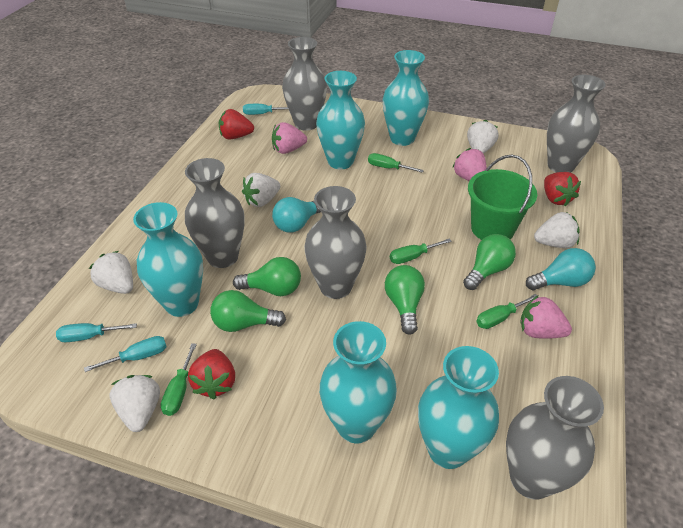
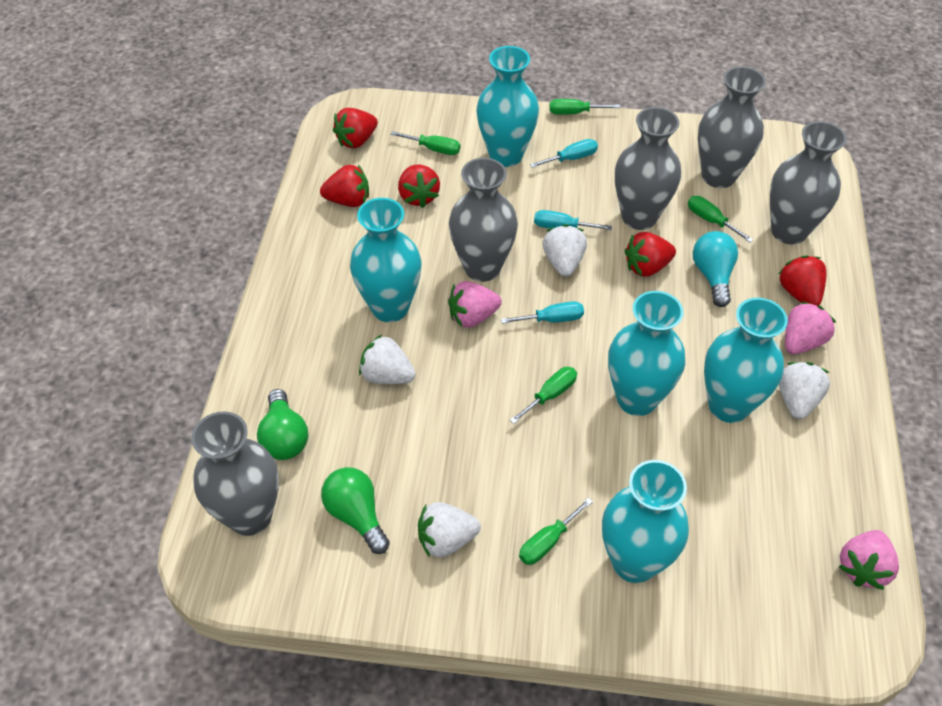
green bucket: [468,155,537,240] = 1 -> none = 0
green light bulb: [210,290,286,332] [233,257,301,296] [385,265,425,335] [463,234,516,290] = 4 -> [257,389,308,460] [321,467,390,554] = 2
green screwdriver: [161,343,197,416] [368,153,424,173] [390,239,452,264] [476,294,539,329] = 4 -> [390,131,460,155] [510,367,577,424] [519,497,593,565] [549,99,620,115] [688,196,753,242] = 5
red strawberry: [188,349,235,400] [219,109,254,140] [544,172,581,206] = 3 -> [320,165,369,207] [333,108,378,148] [398,165,440,208] [625,232,676,277] [779,255,827,306] = 5
turquoise light bulb: [272,197,321,233] [526,248,596,290] = 2 -> [693,231,738,307] = 1
white strawberry: [89,251,133,294] [109,375,160,432] [242,173,280,207] [467,120,498,154] [534,212,580,248] = 5 -> [359,335,415,384] [418,502,481,557] [543,224,587,277] [779,362,830,419] = 4

